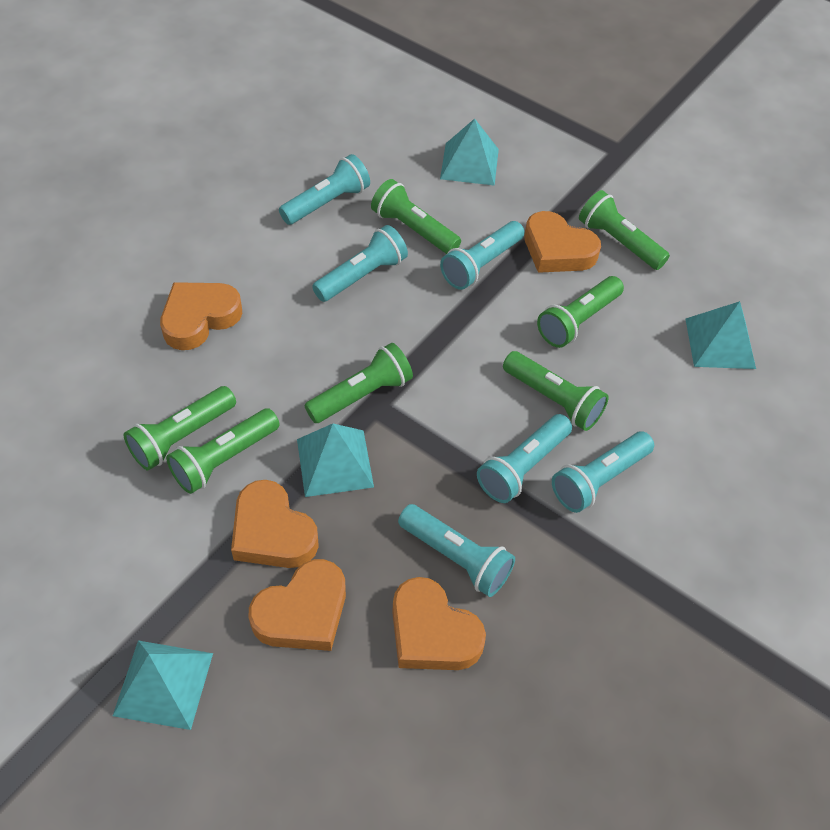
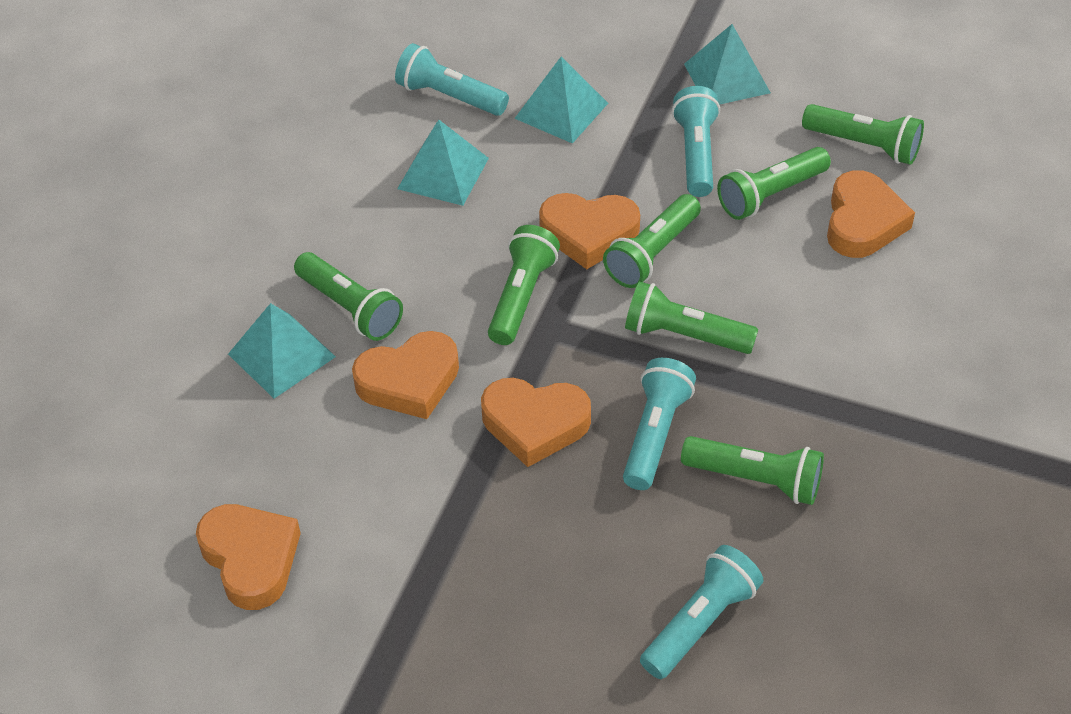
turquoise flashlight: [279,154,370,225] [312,225,408,302] [398,504,515,597] [440,221,524,290] [477,414,572,503] [552,431,654,513] = 6 -> [395,43,509,116] [623,358,696,490] [640,545,763,679] [672,86,720,197] = 4

